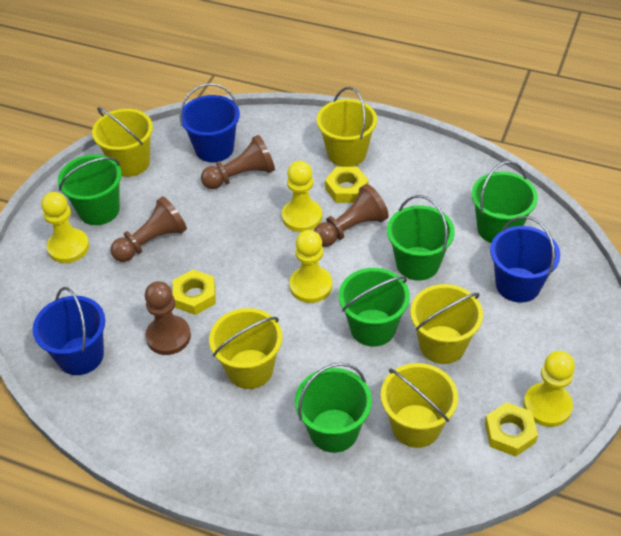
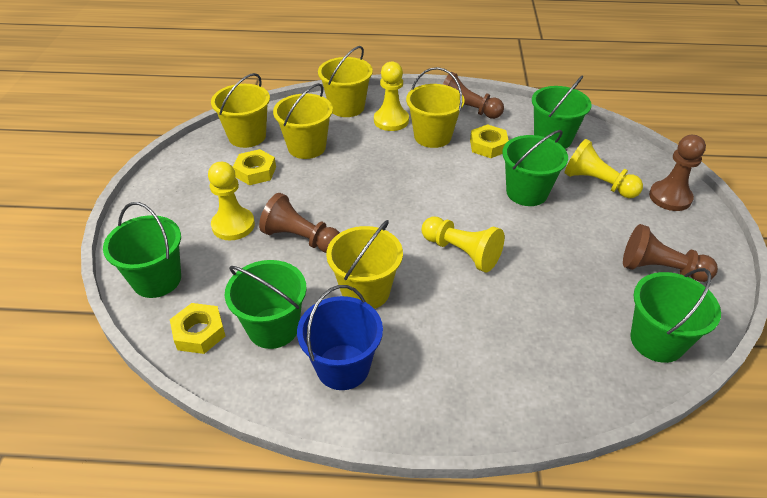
blue bucket: [33,287,105,375] [180,83,240,162] [490,216,560,303] = 3 -> [297,285,383,390] = 1

